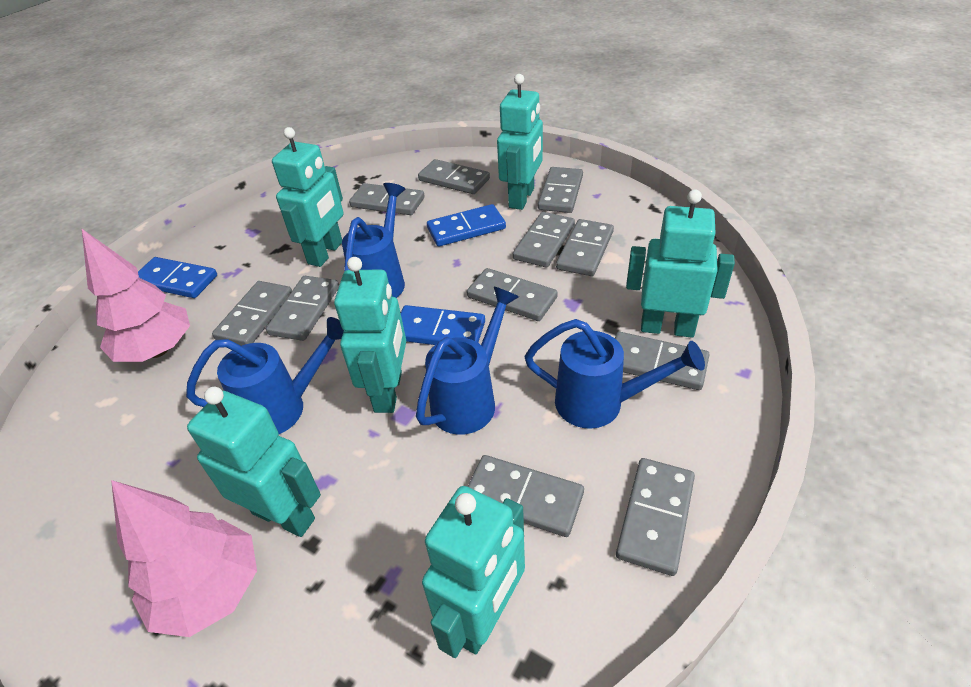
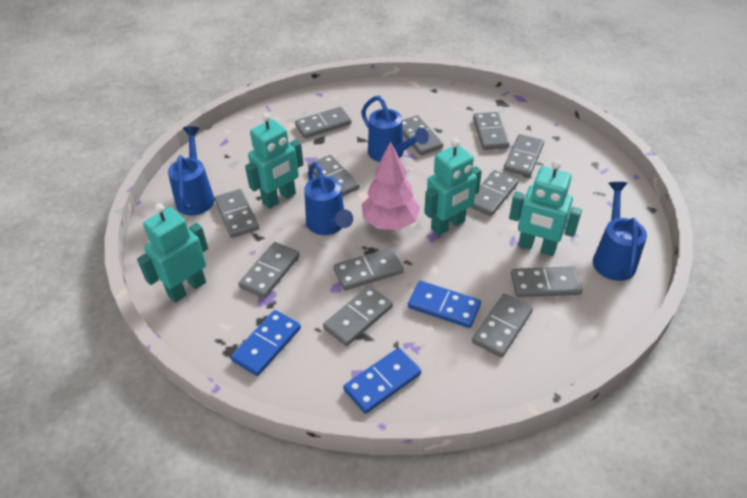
grey domino: [212,281,292,346] [266,276,339,341] [349,183,424,215] [418,159,490,194] [467,268,558,321] [467,455,584,537] [513,212,575,267] [538,167,583,213] [556,219,614,276] [615,332,709,390] [616,458,695,576] = 11 -> [214,189,259,238] [238,242,300,298] [295,107,351,138] [308,155,360,196] [323,286,393,346] [334,248,403,291] [402,115,443,155] [470,170,519,216] [472,294,533,358] [473,112,509,150] [504,134,544,177] [511,266,582,297] = 12
pink tree: [82,229,190,362] [111,480,257,637] = 2 -> [362,141,420,230] = 1
turquoise robot: [187,387,321,537] [272,127,344,267] [334,257,406,413] [422,486,525,658] [497,74,543,210] [626,189,735,338] = 6 -> [137,204,208,303] [245,113,304,209] [424,139,482,236] [509,160,582,256] = 4

